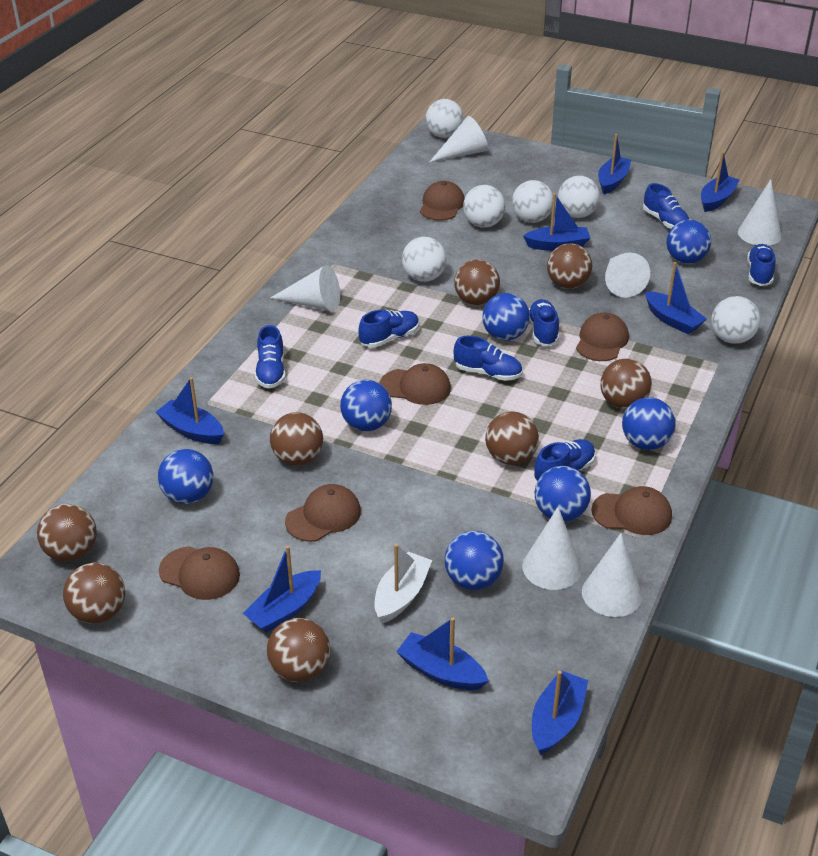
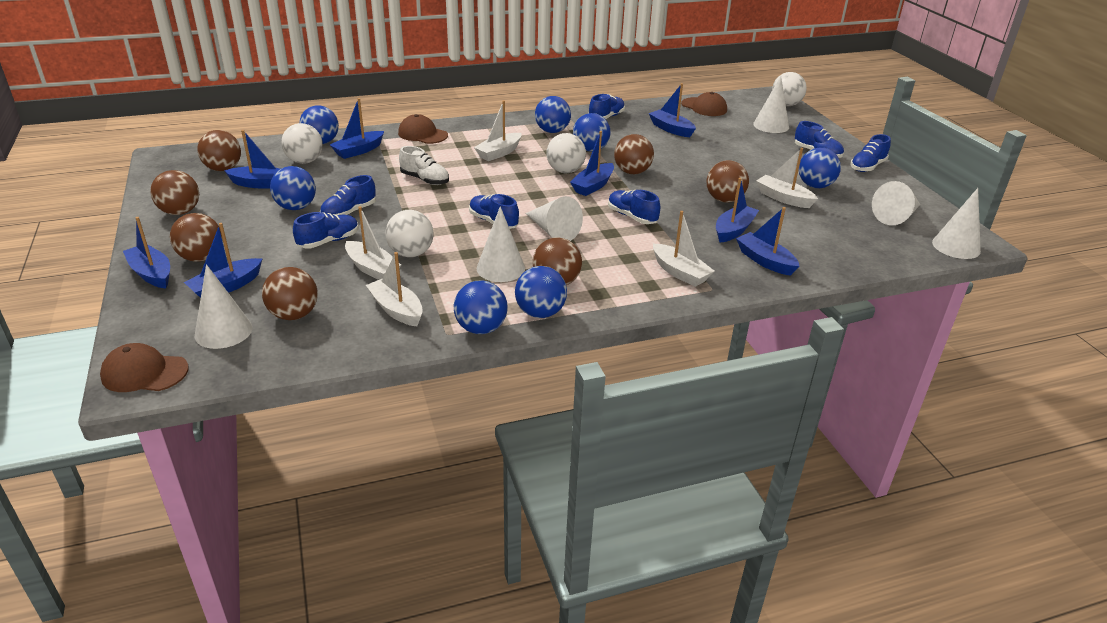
brown ball: [37,504,97,562] [63,563,125,624] [267,618,330,682] [270,412,323,466] [454,259,500,305] [485,411,539,465] [547,243,592,289] [600,358,652,409] = 8 -> [150,170,199,215] [170,213,222,262] [197,130,241,171] [262,267,318,320] [533,237,582,285] [614,134,654,174] [707,160,749,203] = 7
brown cap: [159,546,240,600] [285,484,361,542] [380,363,451,405] [420,181,465,221] [576,313,629,361] [591,486,672,535] = 6 -> [100,343,189,392] [398,114,448,144] [681,92,727,116] = 3
white ball: [402,237,447,282] [426,99,463,138] [463,185,505,228] [512,180,553,223] [558,176,600,218] [712,296,760,344] = 6 -> [281,123,323,164] [386,210,433,257] [546,133,586,173] [772,72,807,106] = 4
white boat: [374,544,432,623] = 1 -> [345,206,401,280] [366,252,423,326] [474,101,521,161] [653,211,715,287] [756,148,818,208] = 5
white shoe: none = 0 -> [399,146,449,185] = 1

